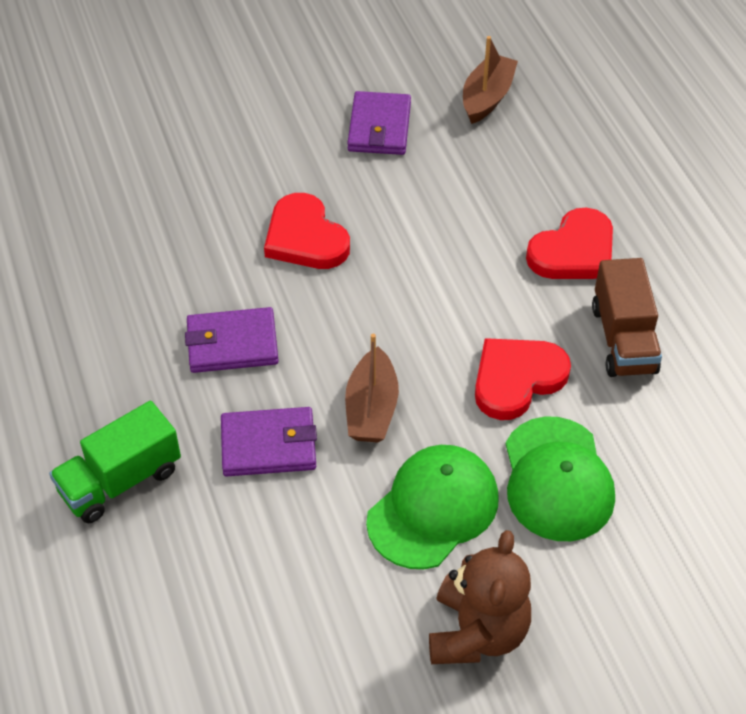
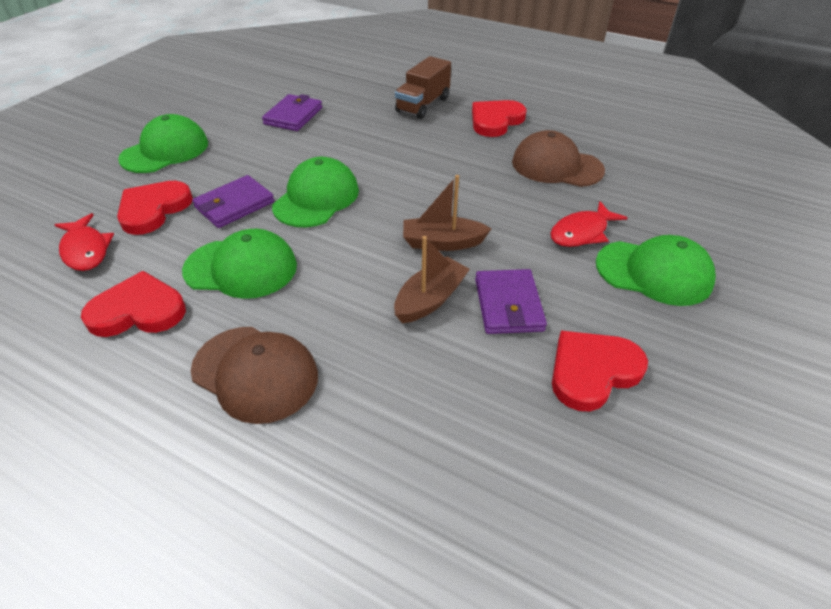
brown cap: none = 0 -> [191,327,318,424] [512,130,605,187] = 2
brown teddy bear: [429,530,531,664] = 1 -> none = 0
green cap: [366,445,498,569] [506,416,615,541] = 2 -> [118,114,208,173] [182,229,297,299] [272,157,359,227] [596,235,716,306] = 4
green truck: [49,401,181,523] = 1 -> none = 0
red fish: none = 0 -> [55,213,114,271] [550,201,627,247] = 2
red heart: [264,193,350,269] [475,338,571,420] [526,208,613,279] = 3 -> [81,271,186,337] [117,181,193,235] [472,100,526,137] [552,331,648,411] = 4

